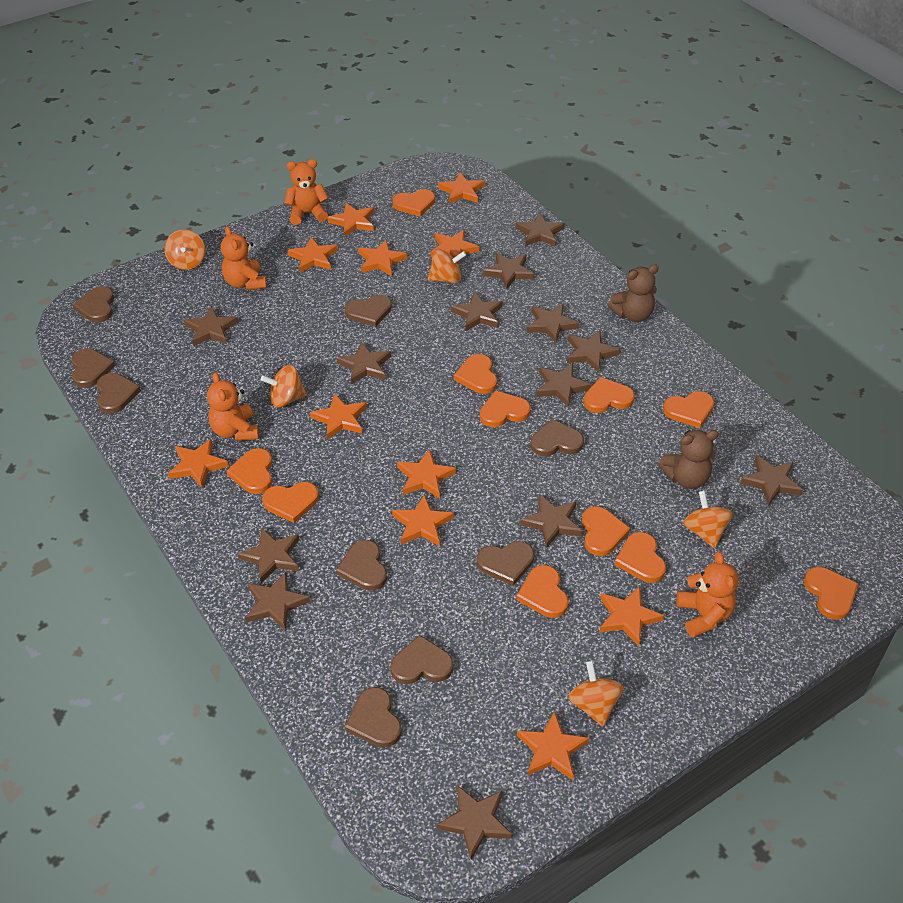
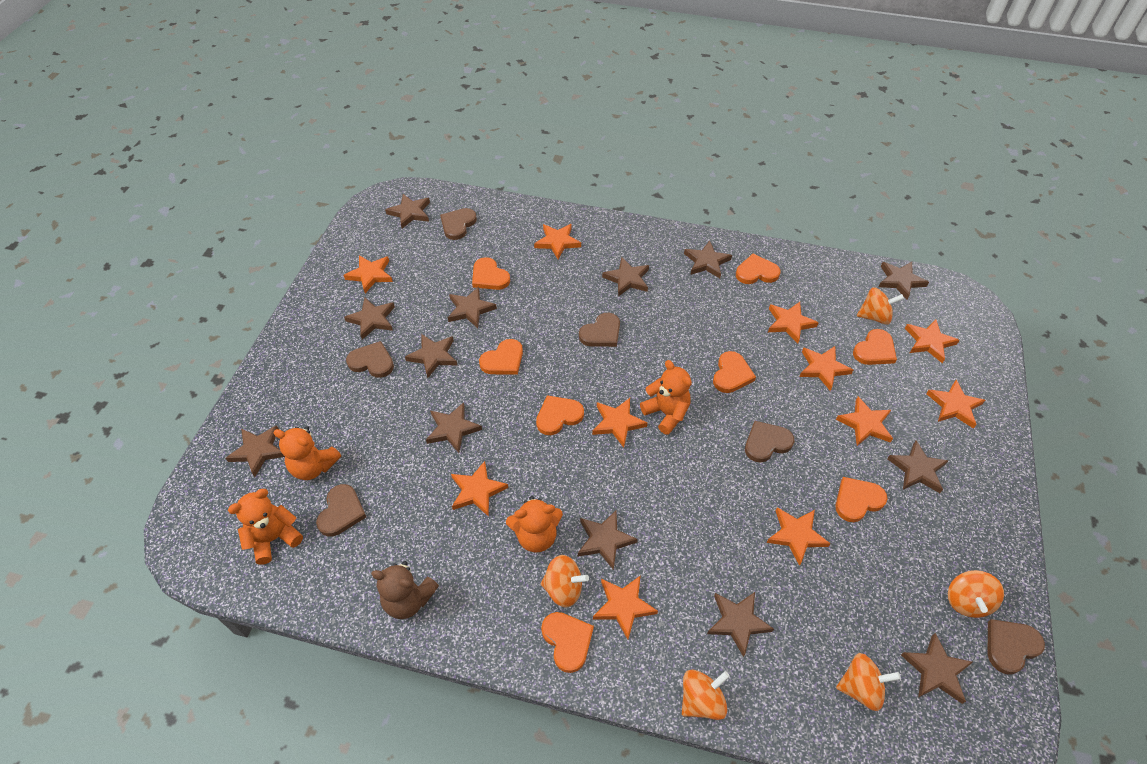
brown heart: [72,286,114,323] [72,349,115,388] [96,373,141,414] [336,540,387,591] [344,295,392,327] [345,687,402,748] [390,635,453,684] [477,541,534,586] [531,419,584,457] = 9 -> [316,484,366,537] [346,341,394,378] [440,208,477,240] [579,313,620,347] [745,421,794,463] [988,619,1045,675] = 6
brown teddy bear: [608,264,659,322] [659,430,719,489] = 2 -> [371,561,439,619] = 1
orange heart: [226,448,272,494] [262,482,319,523] [392,189,435,217] [454,354,497,394] [480,390,531,427] [516,565,569,618] [582,506,630,556] [583,377,635,413] [614,532,666,583] [663,391,714,428] [804,567,858,620] = 11 -> [472,257,510,290] [479,339,523,375] [536,395,584,435] [541,612,594,673] [713,351,756,393] [736,254,781,284] [835,477,887,522] [853,329,897,365] = 8

